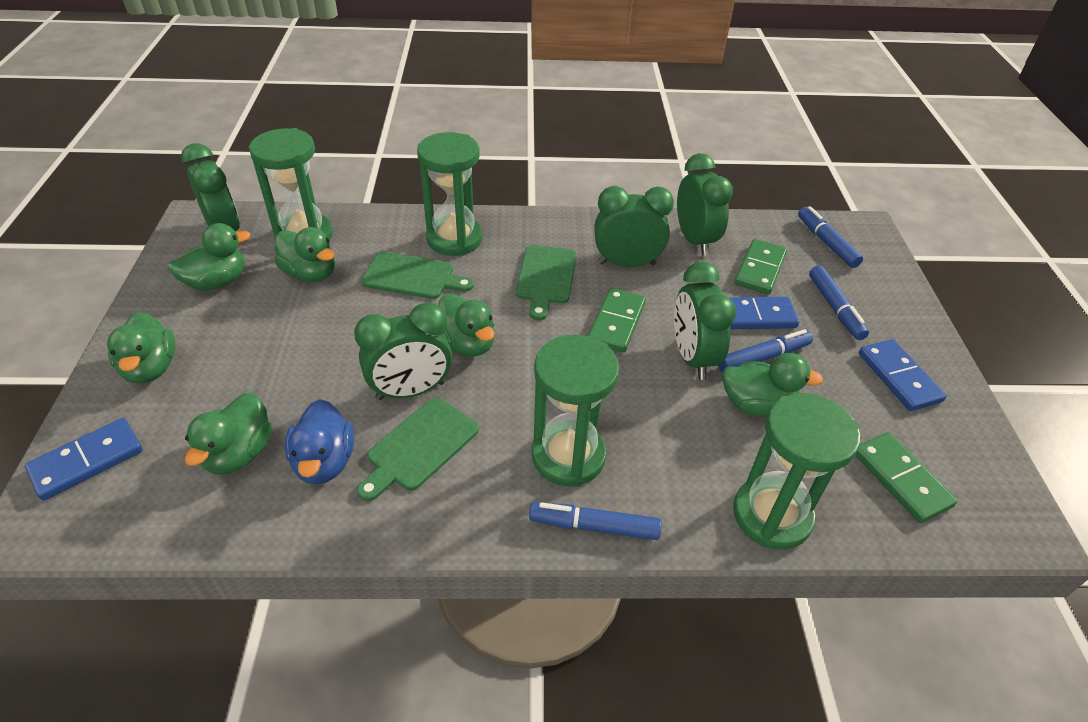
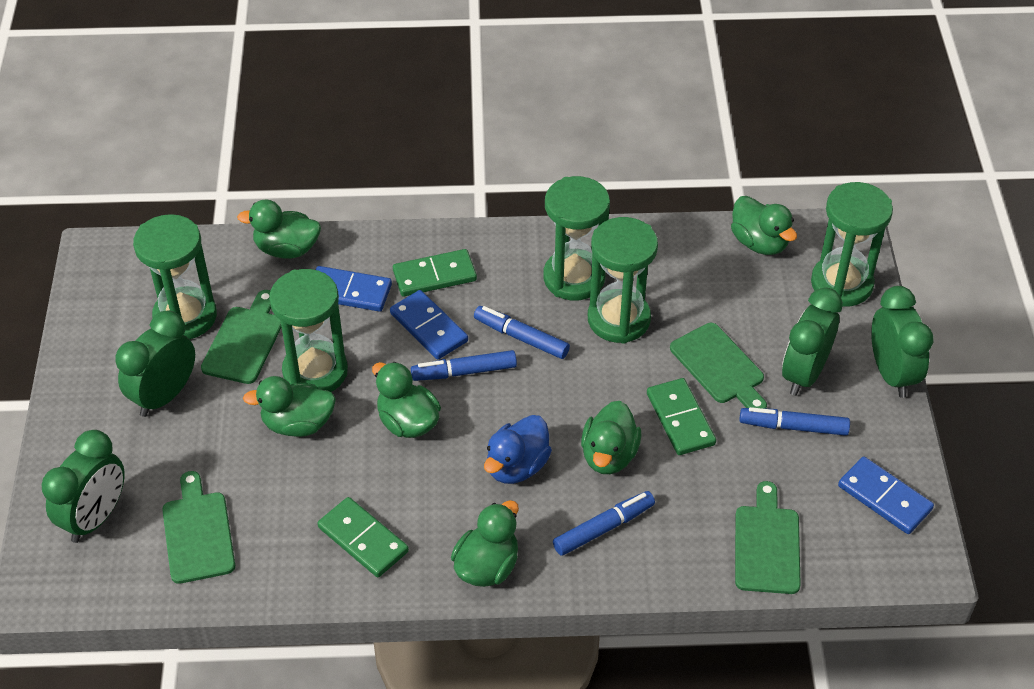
green clock: [181,143,240,231] [354,302,452,400] [594,186,674,267] [674,262,736,380] [677,153,733,255] = 5 -> [42,430,125,543] [115,310,195,417] [782,287,843,396] [871,286,934,398] = 4
green cutting board: [357,398,479,501] [361,252,474,299] [515,245,577,320] = 3 -> [162,471,235,584] [201,290,282,384] [670,323,767,409] [735,481,801,594] = 4
green hourglass: [249,128,333,241] [417,132,483,256] [532,335,619,487] [733,393,860,550] = 4 -> [133,214,217,339] [269,269,348,392] [543,176,610,300] [588,217,658,344] [811,182,893,307] = 5

